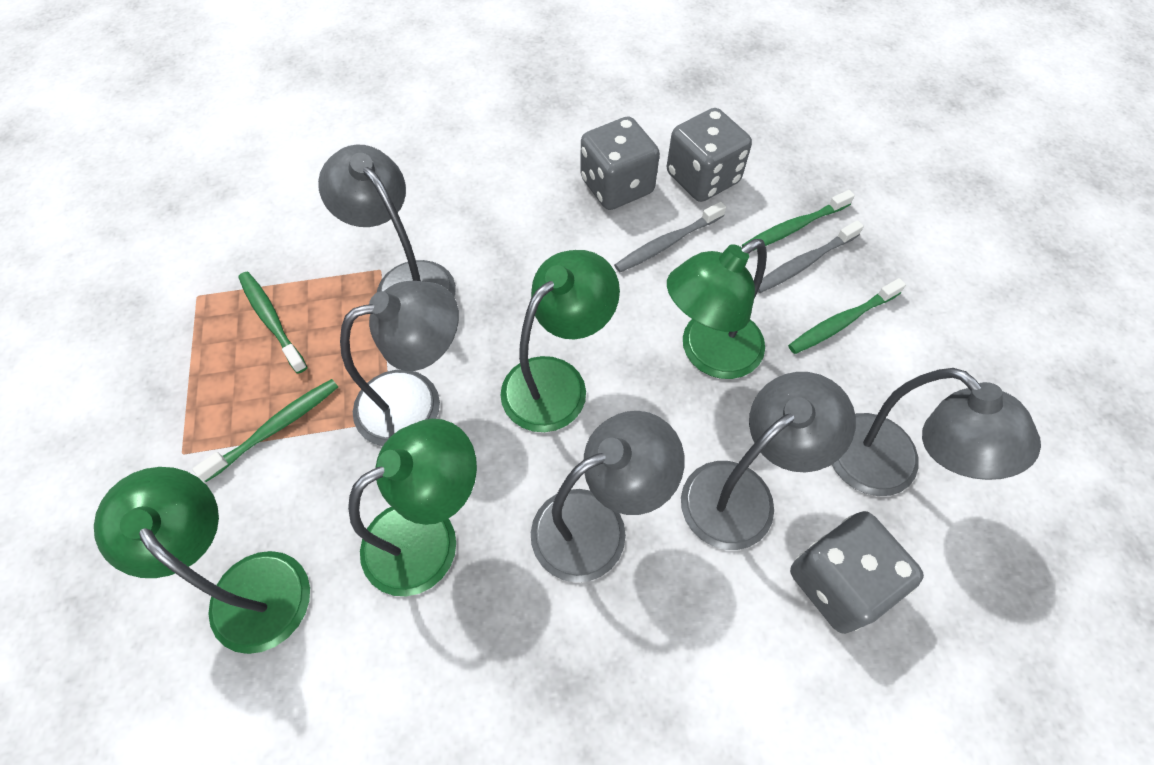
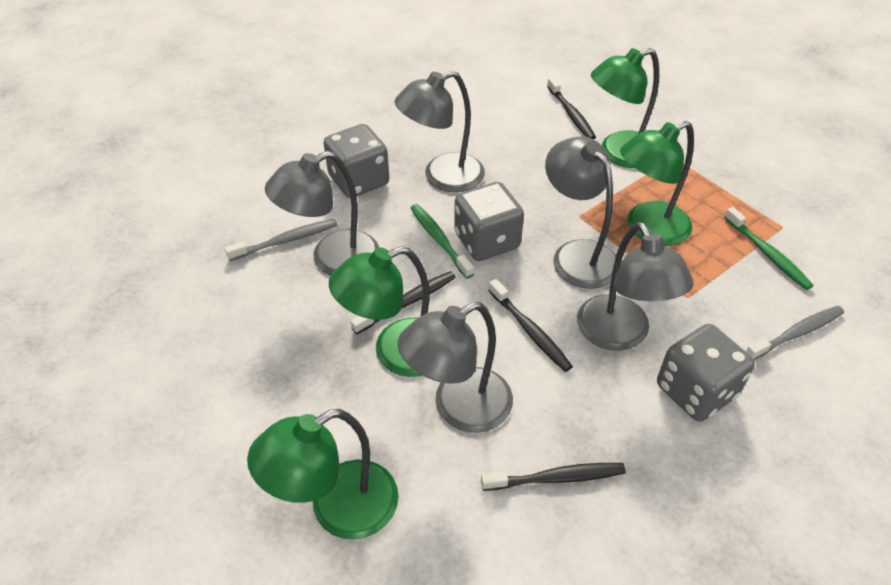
black toothbrush: none = 0 -> [351,271,456,334] [481,463,626,491] [488,279,573,372] [547,77,596,139] = 4
green toothbrush: [192,379,338,482] [238,272,307,374] [742,190,855,251] [788,278,906,354] = 4 -> [411,204,474,279] [724,207,813,290] = 2

